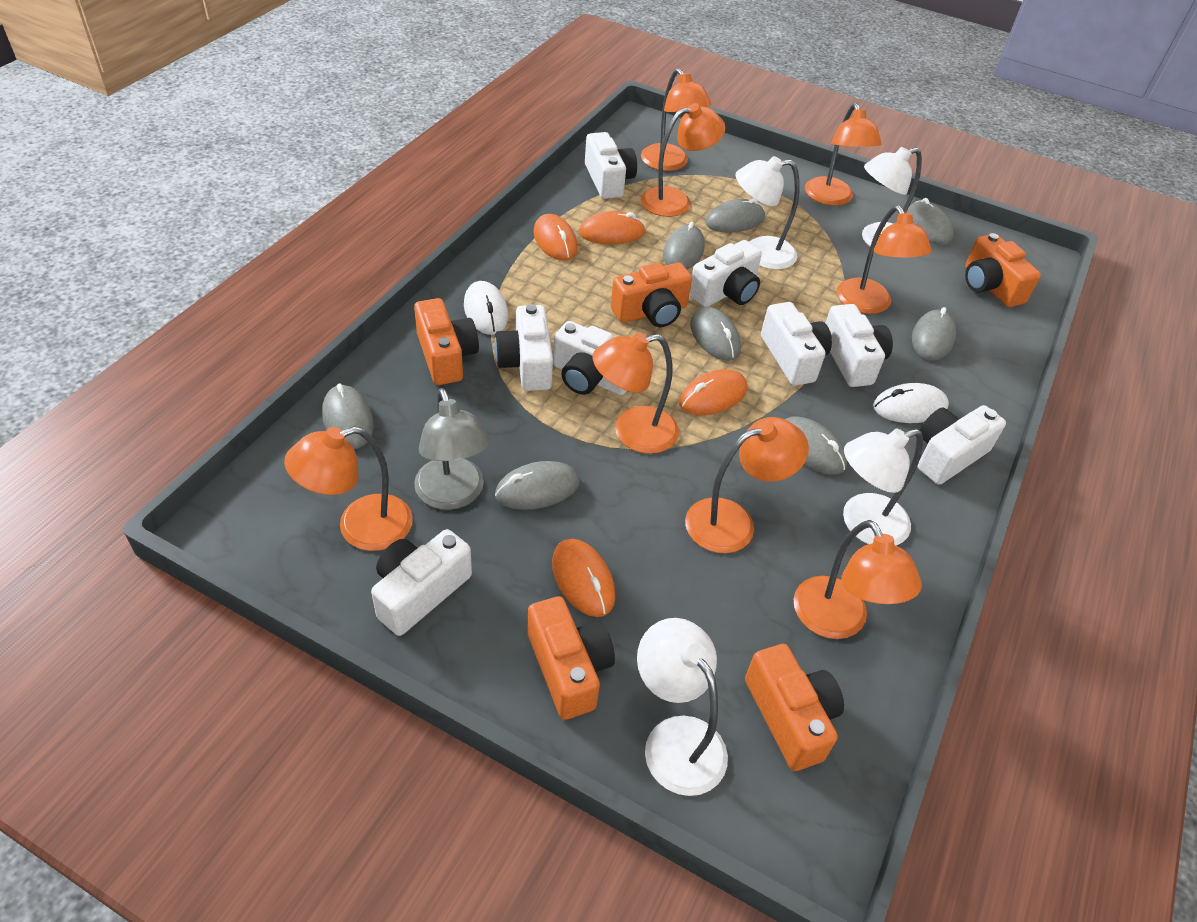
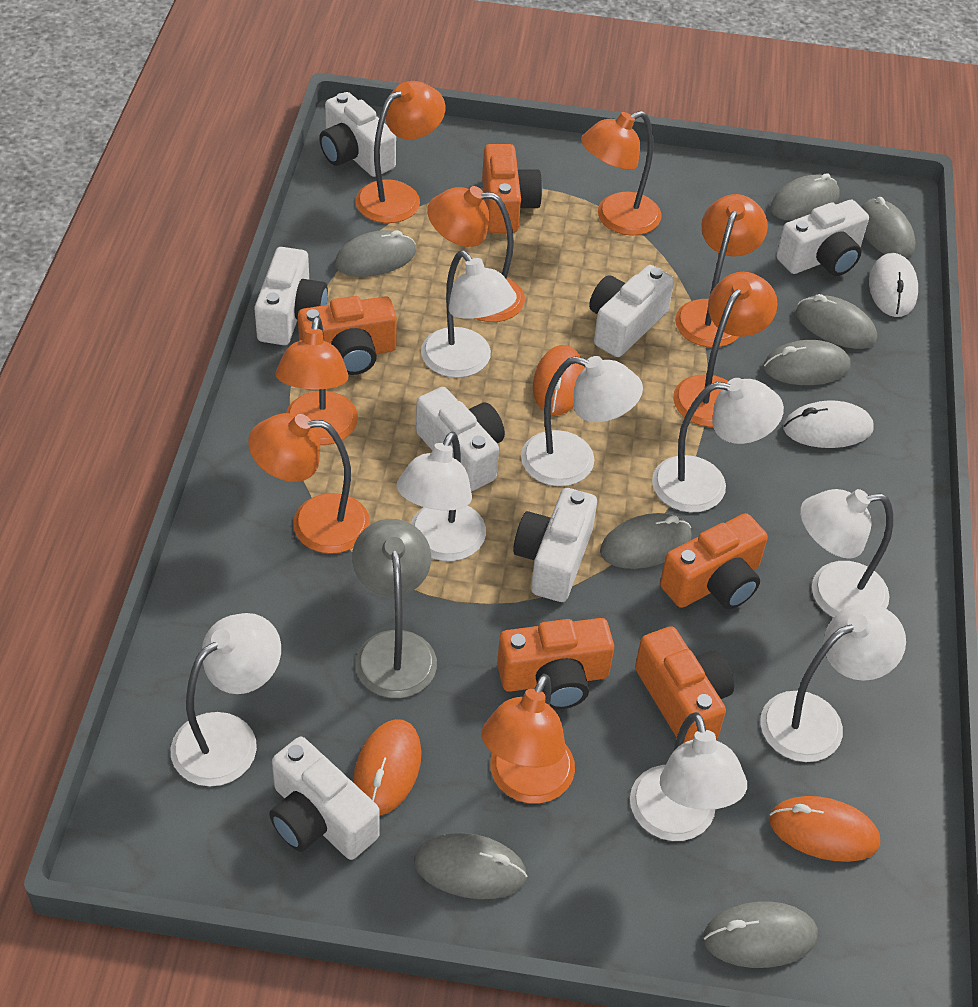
orange mouse: [534,214,578,261] [552,539,615,617] [579,211,646,244] [679,369,747,415] = 4 -> [353,719,422,815] [533,345,585,415] [769,796,880,862] = 3
white camera: [371,529,472,636] [494,304,553,391] [553,321,626,395] [585,132,637,199] [689,240,762,307] [761,302,832,386] [826,304,893,387] [917,405,1006,485] = 8 -> [255,247,328,345] [269,737,380,860] [319,92,396,177] [416,387,505,491] [513,488,597,602] [589,265,674,357] [776,200,869,276] = 7
white lamp: [637,618,728,796] [736,156,800,270] [843,429,923,546] [862,147,922,246] = 4 -> [171,613,281,786] [396,432,486,561] [421,250,517,378] [521,356,643,486] [630,712,747,841] [652,378,784,513] [760,603,906,762] [800,489,893,618] = 8

